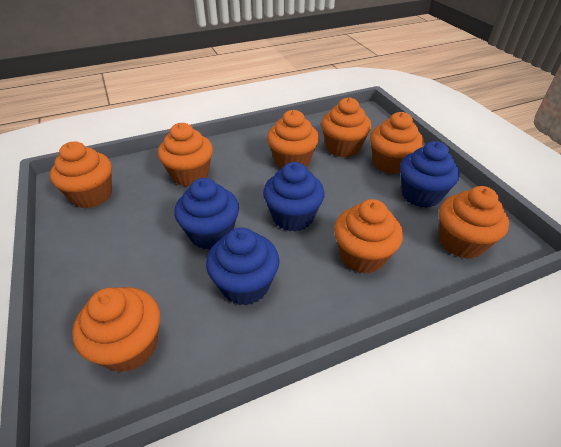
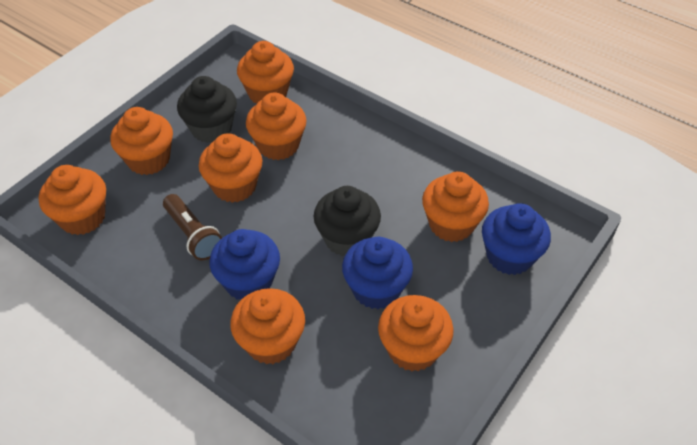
black cupcake: none = 0 -> [177,76,237,143] [314,186,381,256] = 2
blue cupcake: [174,178,239,250] [206,228,279,305] [263,162,325,232] [400,141,460,208] = 4 -> [210,229,280,300] [342,237,413,309] [482,203,551,275] = 3
brown flashlight: none = 0 -> [163,194,222,260] = 1

